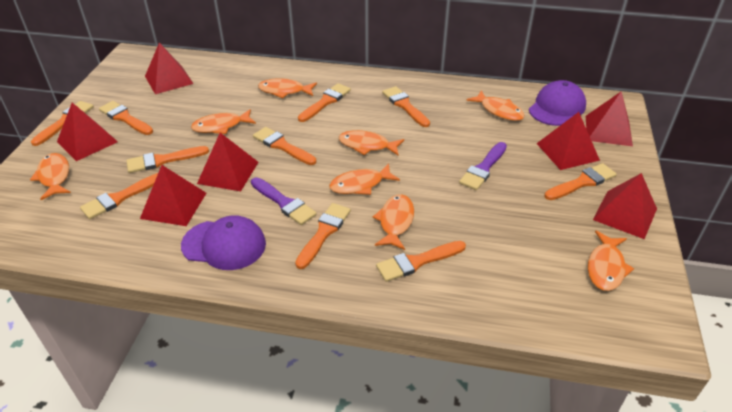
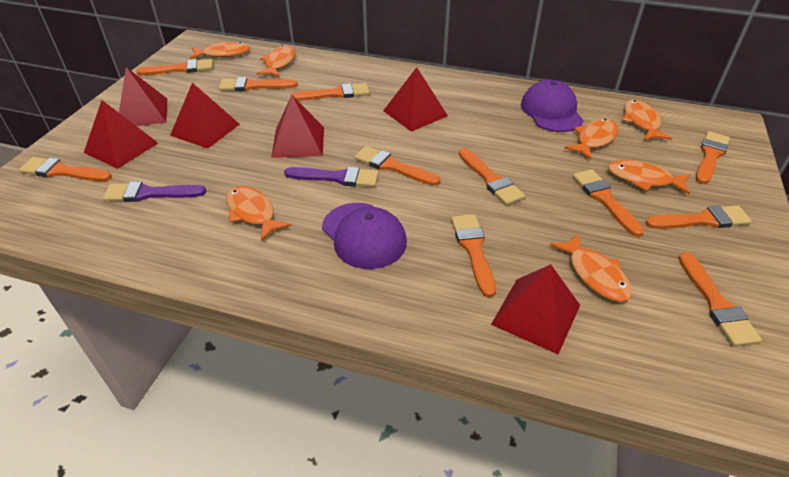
orange brush: [31,101,94,146] [80,173,158,219] [99,101,153,135] [126,146,209,173] [253,127,316,165] [295,203,351,269] [298,83,351,122] [376,241,466,282] [382,86,430,127] [544,163,617,200] = 10 -> [19,157,112,181] [136,59,213,75] [219,77,298,91] [290,83,370,101] [354,146,440,186] [451,214,496,297] [459,148,525,205] [573,169,644,237] [645,205,752,229] [678,252,762,346] [696,131,730,184] = 11
orange fish: [30,153,71,200] [191,109,256,134] [258,78,317,98] [329,163,400,195] [339,130,404,156] [372,194,414,250] [466,90,525,121] [588,231,634,291] = 8 -> [190,42,250,59] [227,186,291,241] [256,45,295,77] [550,233,632,302] [564,119,619,160] [608,160,691,195] [622,99,673,141] = 7
red pyramid: [57,103,118,161] [140,165,206,226] [145,42,193,94] [197,133,258,191] [536,112,600,170] [586,91,633,146] [593,173,657,239] = 7 -> [84,100,158,169] [119,67,167,126] [170,83,239,149] [271,95,324,158] [383,67,448,132] [491,264,580,354] = 6

